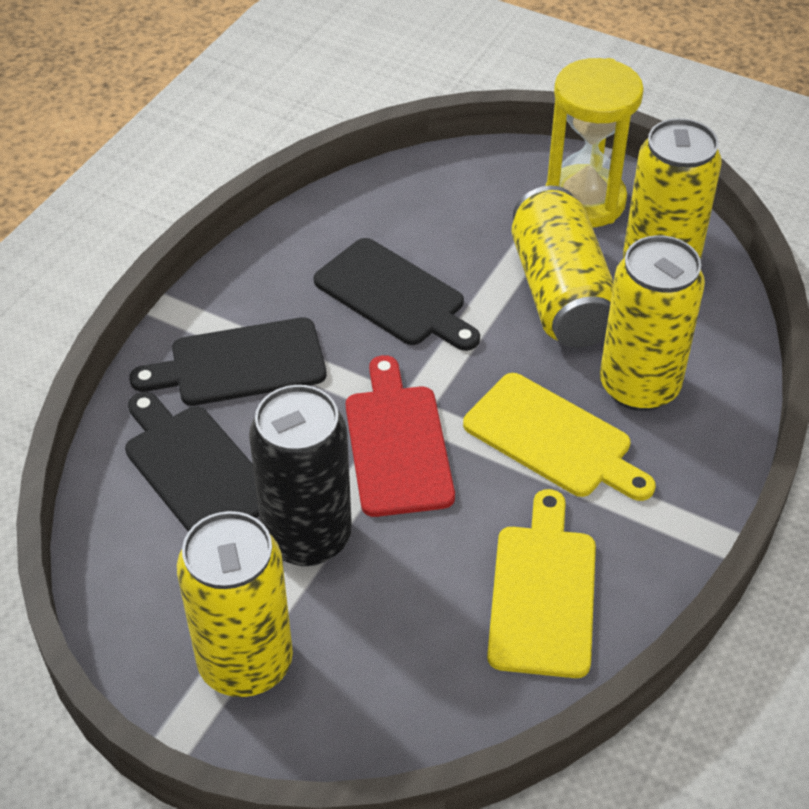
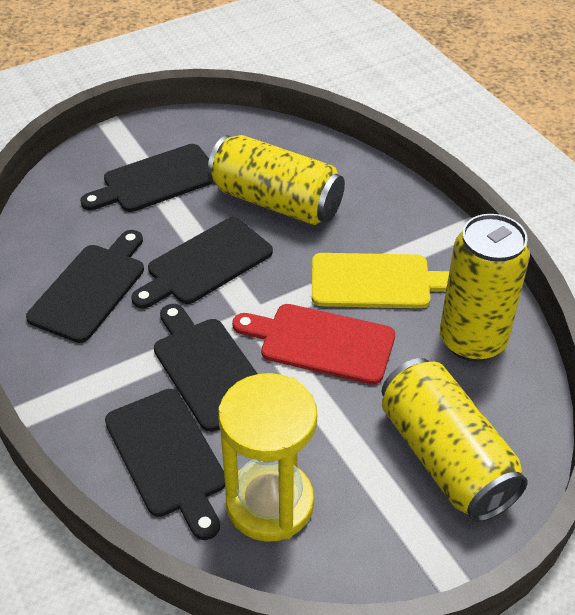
black can: [249,385,352,566] = 1 -> none = 0
black cutting board: [125,392,259,532] [129,317,327,406] [314,238,480,351] = 3 -> [26,230,144,343] [80,144,213,212] [105,389,225,540] [131,217,273,309] [154,304,258,432] = 5
yellow can: [177,511,293,697] [511,186,614,347] [600,235,705,411] [623,118,722,259] = 4 -> [207,135,345,225] [382,358,528,522] [440,214,530,362] = 3
yellow cutting board: [463,373,656,501] [487,489,596,678] = 2 -> [312,253,449,308] = 1

